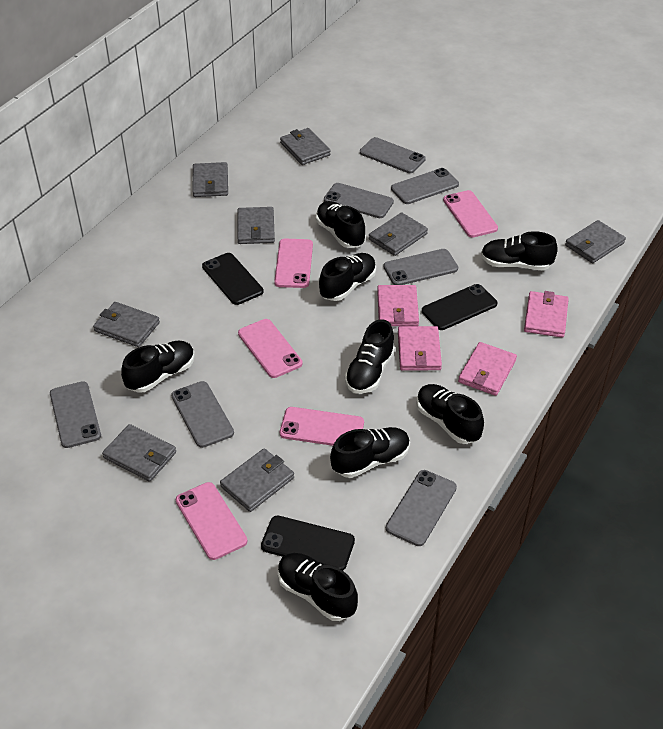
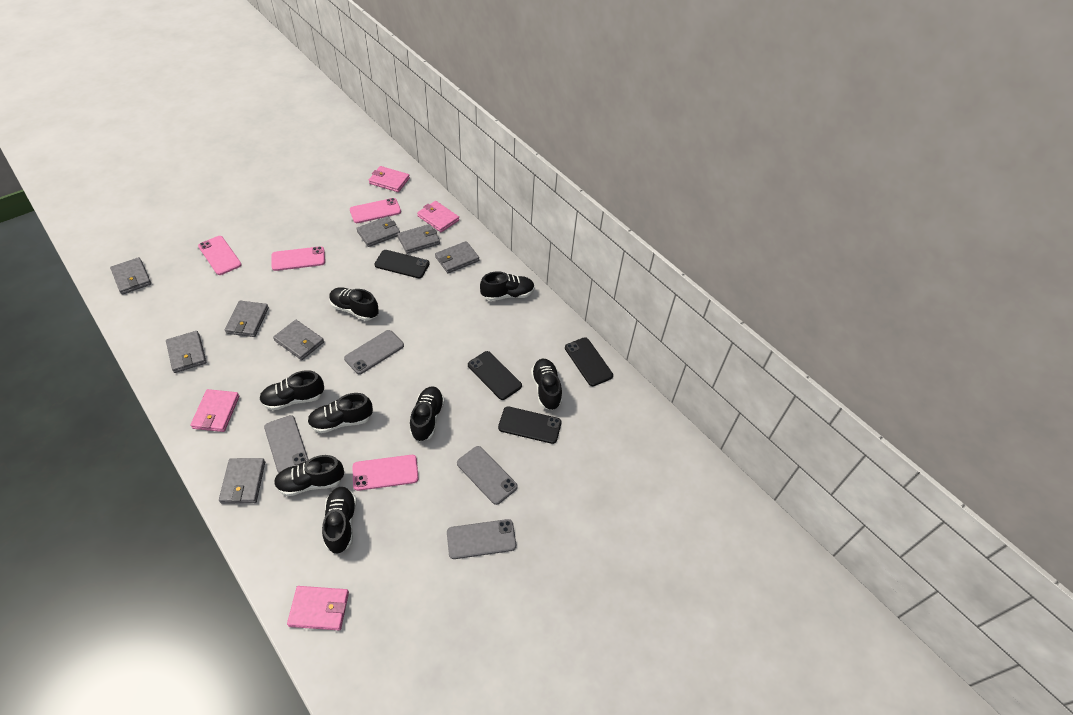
black phone: [202,253,264,305] [261,516,355,571] [422,284,497,330] = 3 -> [374,250,430,278] [468,351,522,400] [498,406,562,444] [565,337,613,386] = 4
grey phone: [50,381,101,448] [171,381,234,448] [324,183,394,218] [360,137,426,173] [384,249,458,285] [386,470,457,546] [391,168,459,204] = 7 -> [264,415,309,473] [344,330,404,374] [447,519,516,559] [457,446,518,505] = 4
pink phone: [176,482,248,560] [238,319,303,378] [274,239,313,288] [280,407,364,446] [443,190,498,238] = 5 -> [198,236,242,275] [272,246,325,271] [350,198,401,223] [353,455,418,491] = 4

